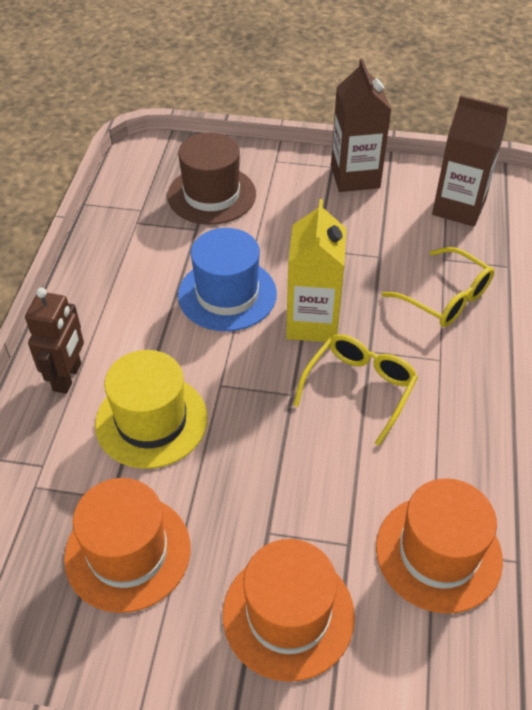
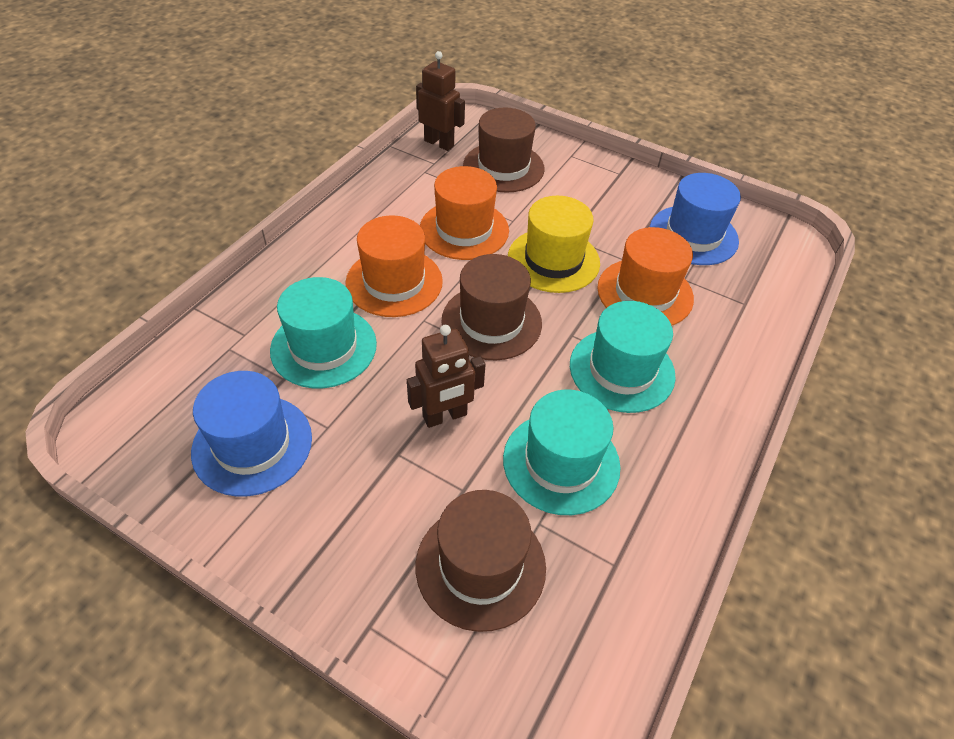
blue hat: [178,228,277,332] = 1 -> [191,371,312,497] [650,173,741,265] = 2
brown carton: [331,58,391,192] [432,95,509,227] = 2 -> none = 0
brown hat: [167,133,256,225] = 1 -> [416,490,546,632] [441,254,542,360] [463,108,545,193] = 3
brown robot: [25,288,84,394] = 1 -> [407,325,486,428] [416,51,465,151] = 2
turquoise hat: none = 0 -> [270,277,377,388] [503,389,620,515] [570,301,676,413] = 3
yellow carton: [286,199,346,342] = 1 -> none = 0
yellow glasses: [293,334,418,446] [382,247,494,327] = 2 -> none = 0

